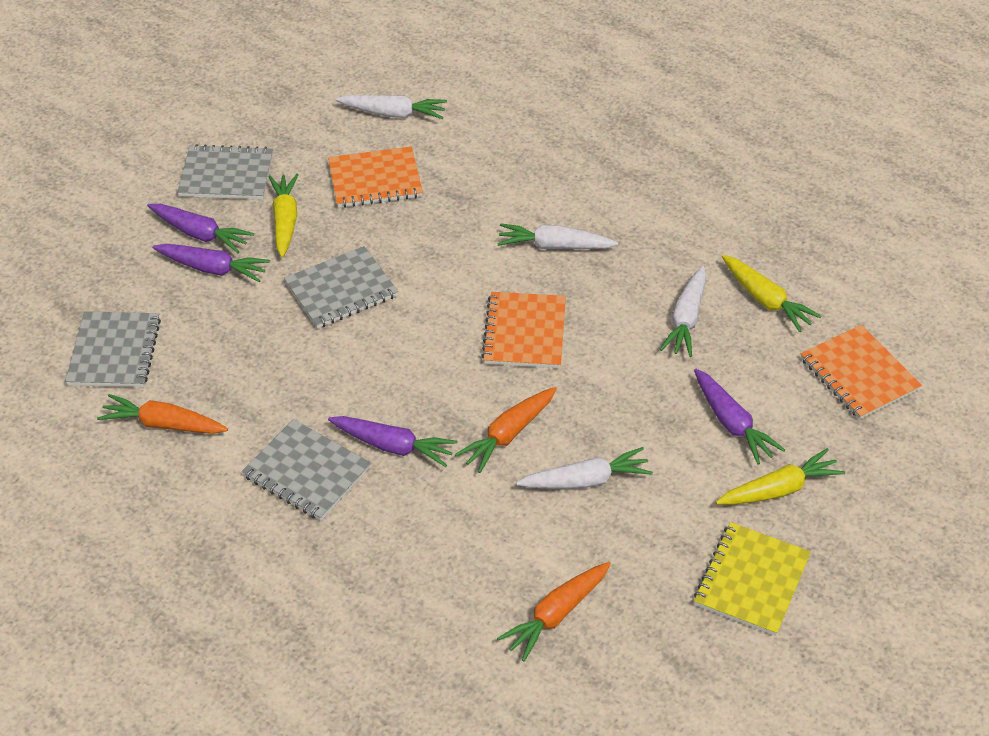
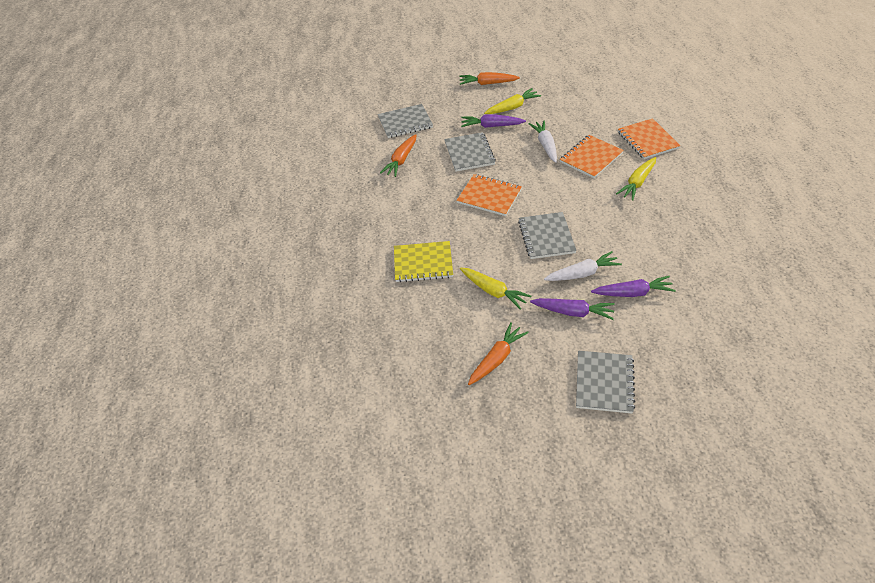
purple carrot: [147,204,254,253] [152,244,270,282] [328,416,457,467] [694,369,785,464] = 4 -> [461,114,526,128] [530,298,615,320] [591,276,676,297] = 3
white carrot: [336,95,447,119] [497,223,618,249] [516,447,653,489] [660,266,706,357] = 4 -> [529,120,557,163] [544,251,622,281] = 2

